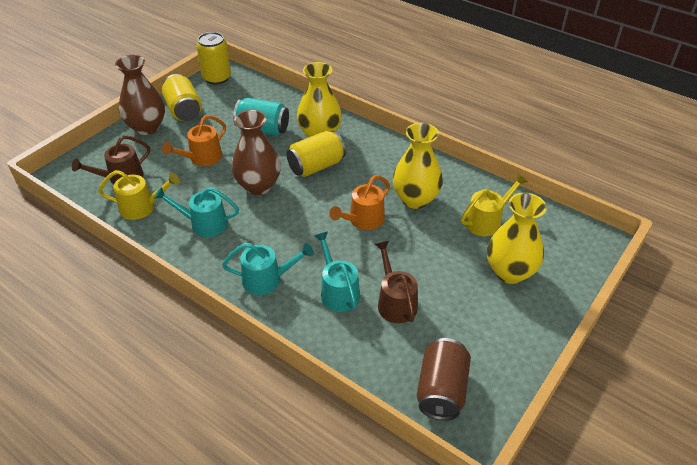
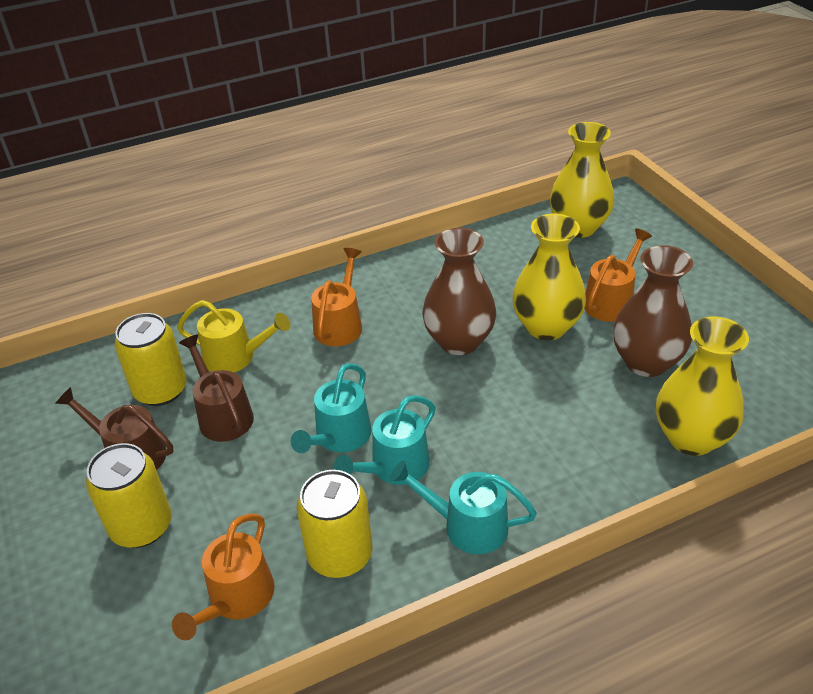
brown can: [417,338,471,421] = 1 -> none = 0
orange watering can: [162,115,226,166] [329,175,390,230] = 2 -> [172,514,275,640] [311,248,362,347] [584,228,652,322] = 3
turquoise can: [233,98,289,136] = 1 -> none = 0
yellow watering can: [98,170,180,220] [461,173,528,236] = 2 -> [177,300,290,372] = 1

